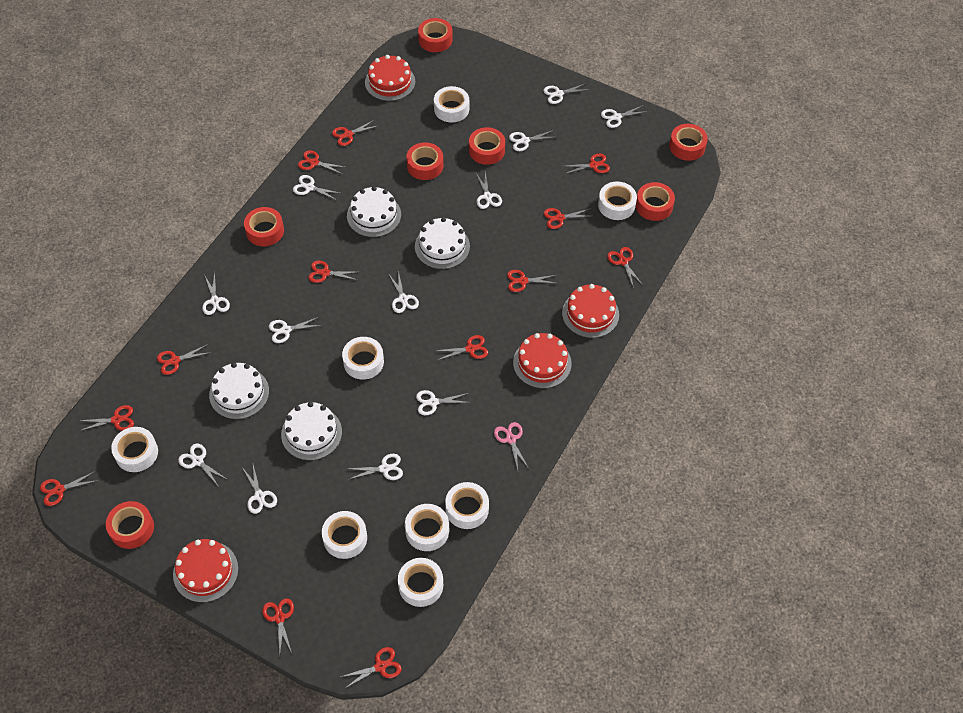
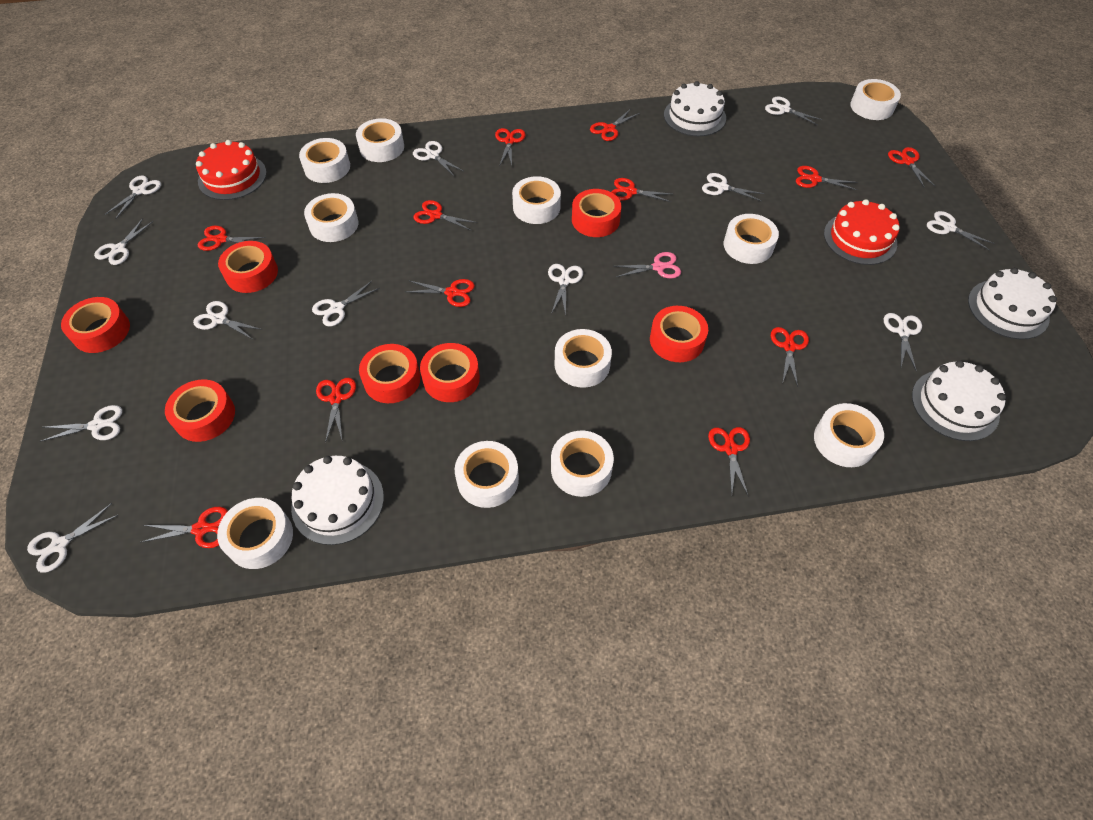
red cake: [173,539,238,602] [365,55,415,101] [513,333,572,389] [562,284,619,338] = 4 -> [196,140,267,200] [824,199,900,265] = 2
red scissors: [40,471,98,506] [78,405,134,431] [157,344,211,375] [262,598,294,655] [298,150,344,174] [308,261,357,283] [332,120,377,146] [340,647,402,689] [435,335,488,360] [507,270,556,292] [544,208,591,229] [564,154,610,174] [607,247,643,288] = 13 -> [142,507,228,548] [198,226,266,251] [316,378,356,443] [406,279,475,307] [414,200,477,230] [495,128,526,165] [590,109,640,141] [611,178,672,202] [708,427,750,497] [771,327,809,387] [796,166,858,190] [888,147,935,188] = 12
white tape: [111,427,158,472] [322,511,367,559] [342,337,384,380] [398,558,443,607] [405,504,449,551] [434,86,469,123] [445,482,489,529] [598,182,637,220] = 8 -> [217,498,293,569] [299,138,350,183] [304,193,359,242] [356,118,404,162] [455,441,519,508] [512,176,561,224] [551,431,614,497] [555,329,612,388] [724,214,779,264] [814,403,884,467] [850,79,901,120] = 11

